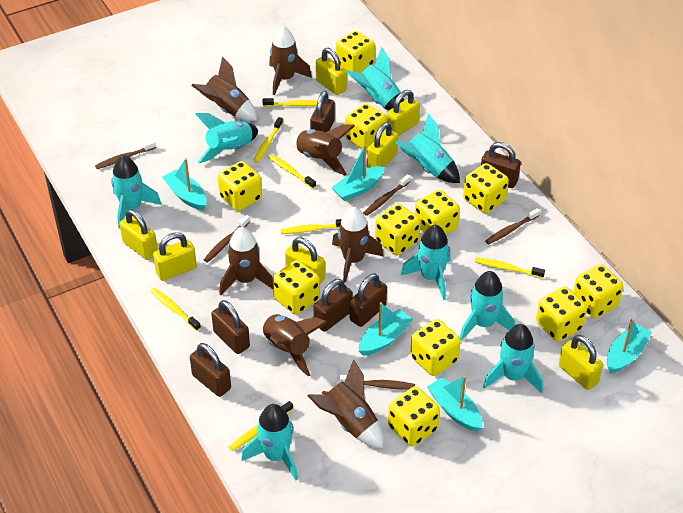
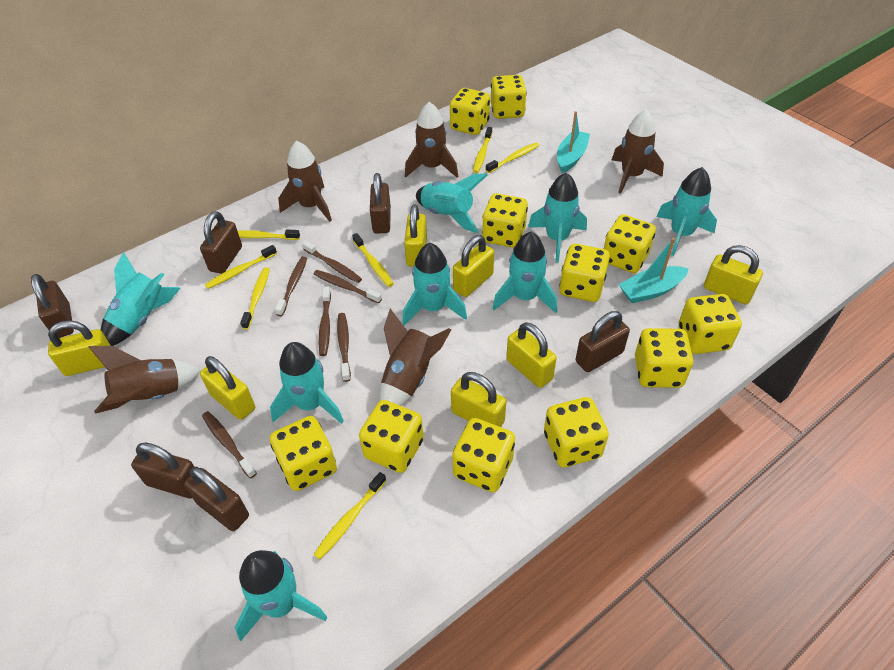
brown rocket: [191,56,257,121] [219,227,273,295] [261,314,327,376] [269,26,312,95] [292,124,355,175] [307,360,383,448] [332,207,384,283] = 7 -> [88,346,201,414] [278,141,332,222] [380,308,451,406] [405,102,458,178] [612,109,664,194] = 5
brown toothbrush: [95,140,156,169] [204,215,250,263] [339,375,415,390] [363,175,411,216] [485,208,540,244] = 5 -> [202,411,257,478] [275,256,307,316] [302,241,362,283] [314,270,382,303] [319,287,331,356] [337,313,351,382] = 6
turquoise boat: [162,158,207,210] [331,145,385,201] [359,302,413,356] [427,376,483,432] [607,319,652,374] = 5 -> [557,111,590,173] [619,238,689,303] = 2

